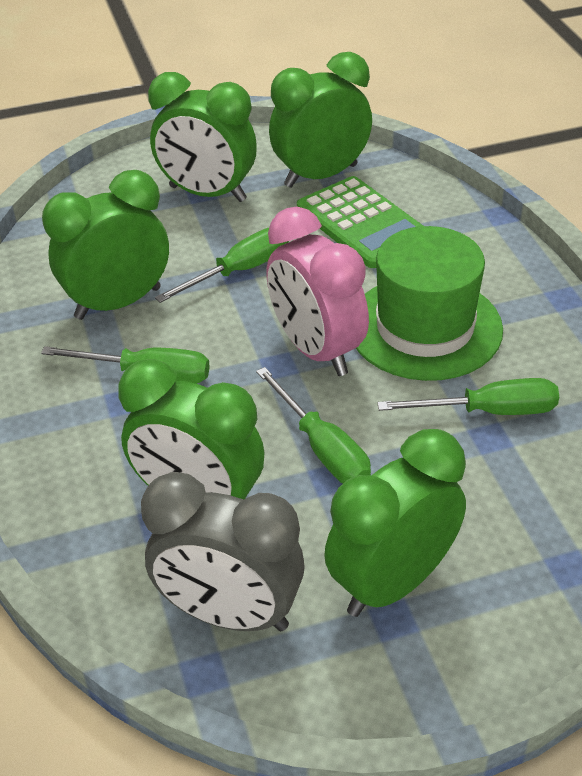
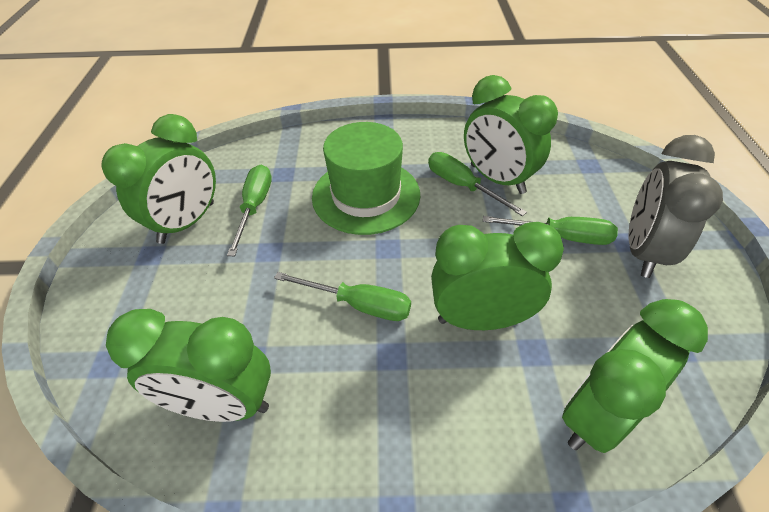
green calculator: [297,176,423,268] = 1 -> none = 0
pink clock: [266,206,369,376] = 1 -> none = 0

